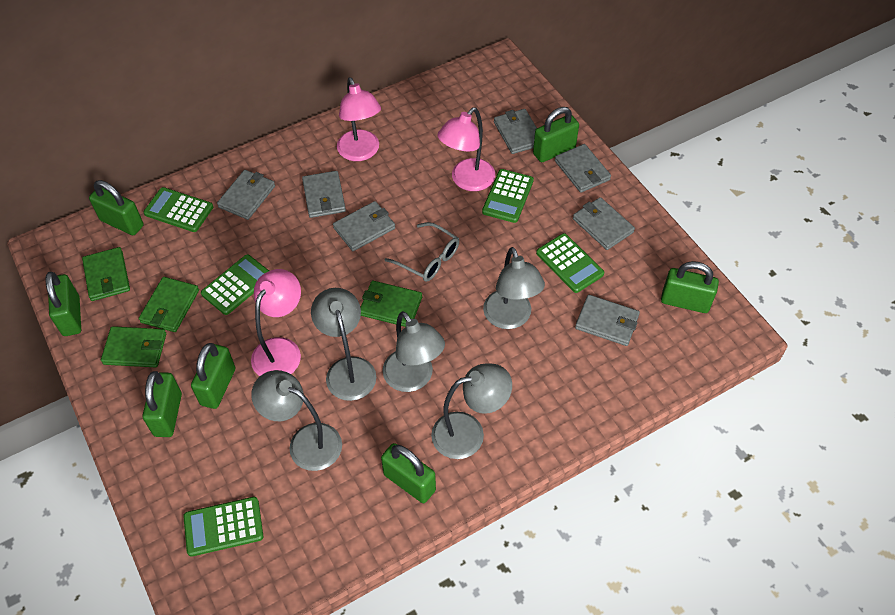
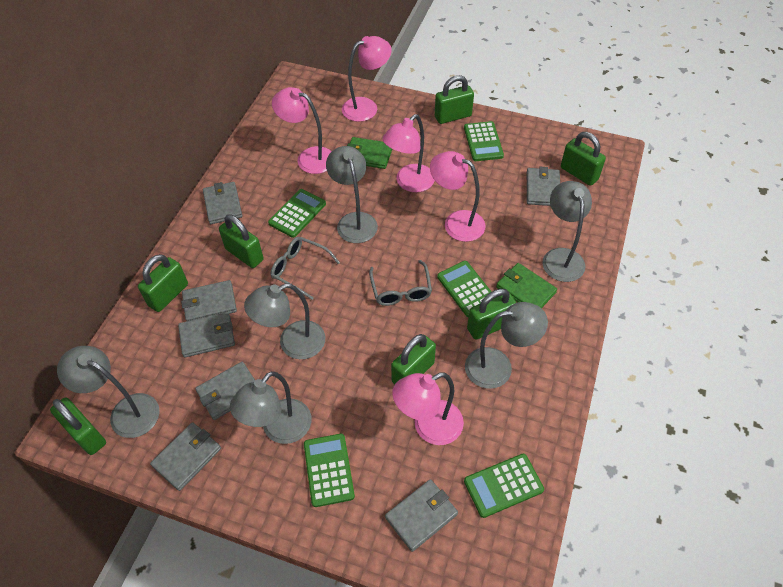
green wallet: [82,247,130,301] [101,326,166,367] [139,277,199,332] [360,281,422,327] = 4 -> [347,137,392,169] [496,263,557,308] = 2
grey glasses: [385,222,459,282] = 1 -> [271,237,340,300] [369,260,432,306] = 2
grey lamp: [251,370,342,471] [311,288,376,401] [383,311,445,392] [431,363,512,459] [483,247,545,329] = 5 -> [57,346,160,438] [230,371,312,444] [244,283,325,359] [326,146,378,243] [465,302,548,389] [542,181,592,282] = 6
pink lamp: [251,269,301,376] [337,77,381,161] [437,107,495,191] = 3 -> [272,87,332,174] [342,36,392,122] [382,114,435,192] [392,372,464,445] [430,151,486,242] = 5

